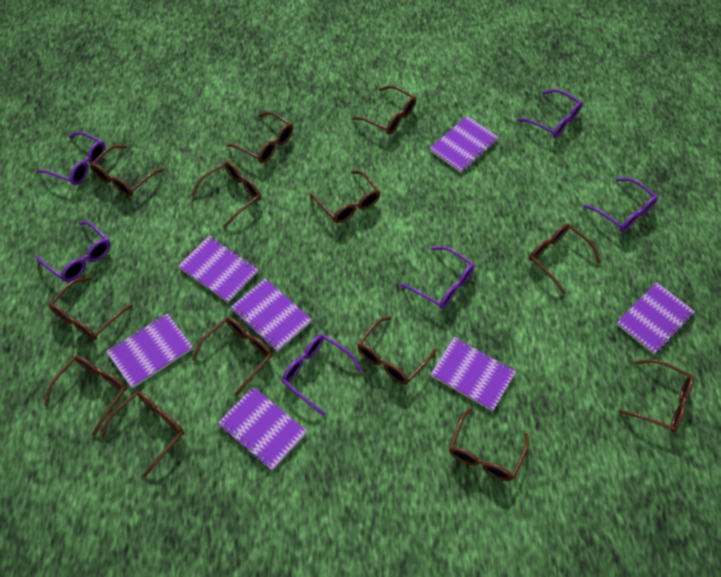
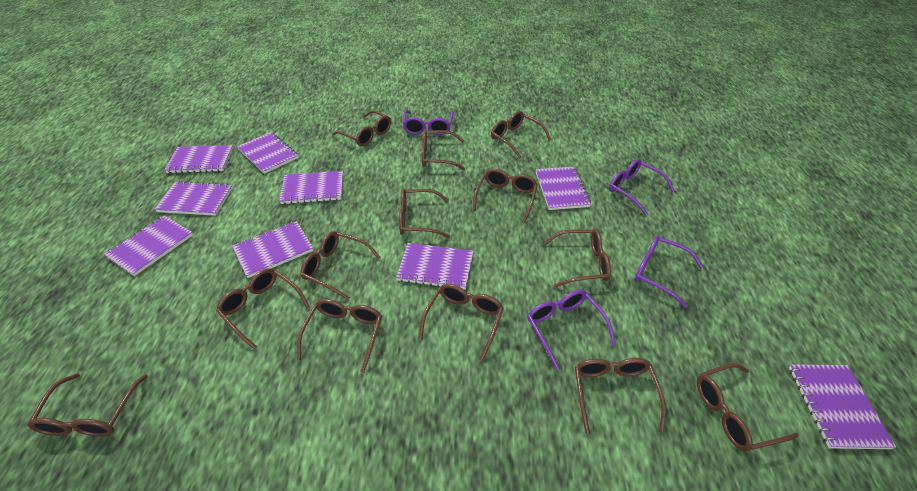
purple glasses: [36,221,110,282] [38,132,106,185] [282,334,363,416] [400,246,475,309] [517,89,583,138] [583,178,658,232] = 6 -> [403,110,454,135] [527,290,615,370] [609,159,675,216] [634,236,703,308] = 4
purple notebook: [106,313,193,388] [178,236,258,303] [218,387,307,471] [231,278,312,352] [430,116,499,173] [431,337,516,411] [616,282,695,355] = 7 -> [104,215,193,276] [155,181,233,216] [164,145,233,173] [232,221,313,278] [237,132,299,174] [279,171,343,204] [396,243,474,290] [536,167,591,210] [789,364,896,449] = 9

